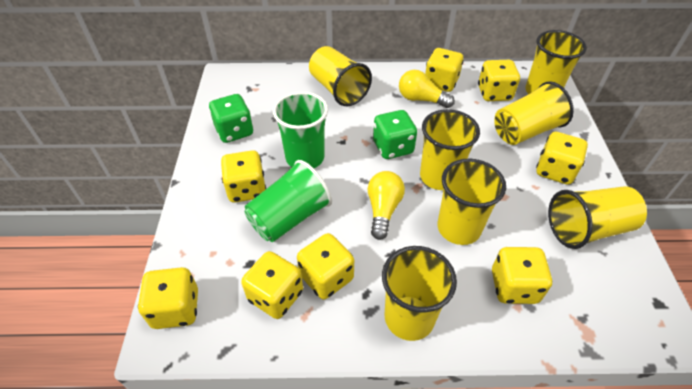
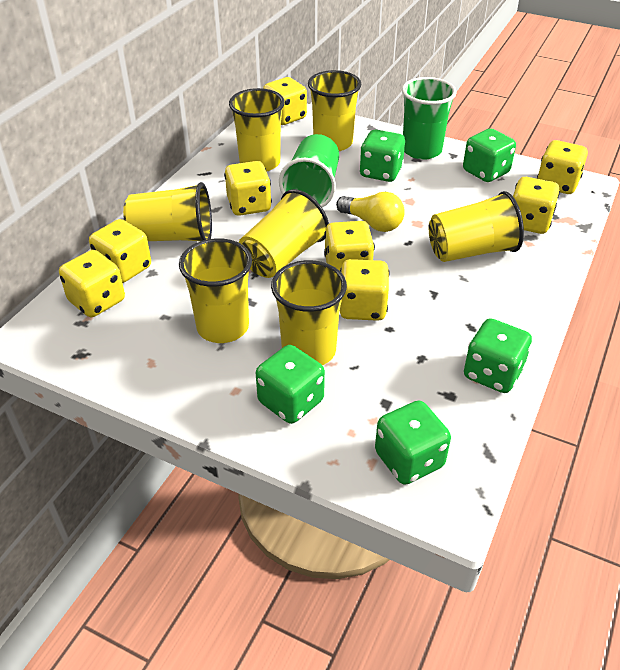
green dice: [209,94,253,143] [373,110,417,159] = 2 -> [256,345,325,424] [359,130,405,182] [375,401,451,485] [463,128,516,182] [464,318,532,393] = 5
yellow light bulb: [368,171,405,240] [399,70,455,108] = 2 -> [336,192,405,232] = 1

